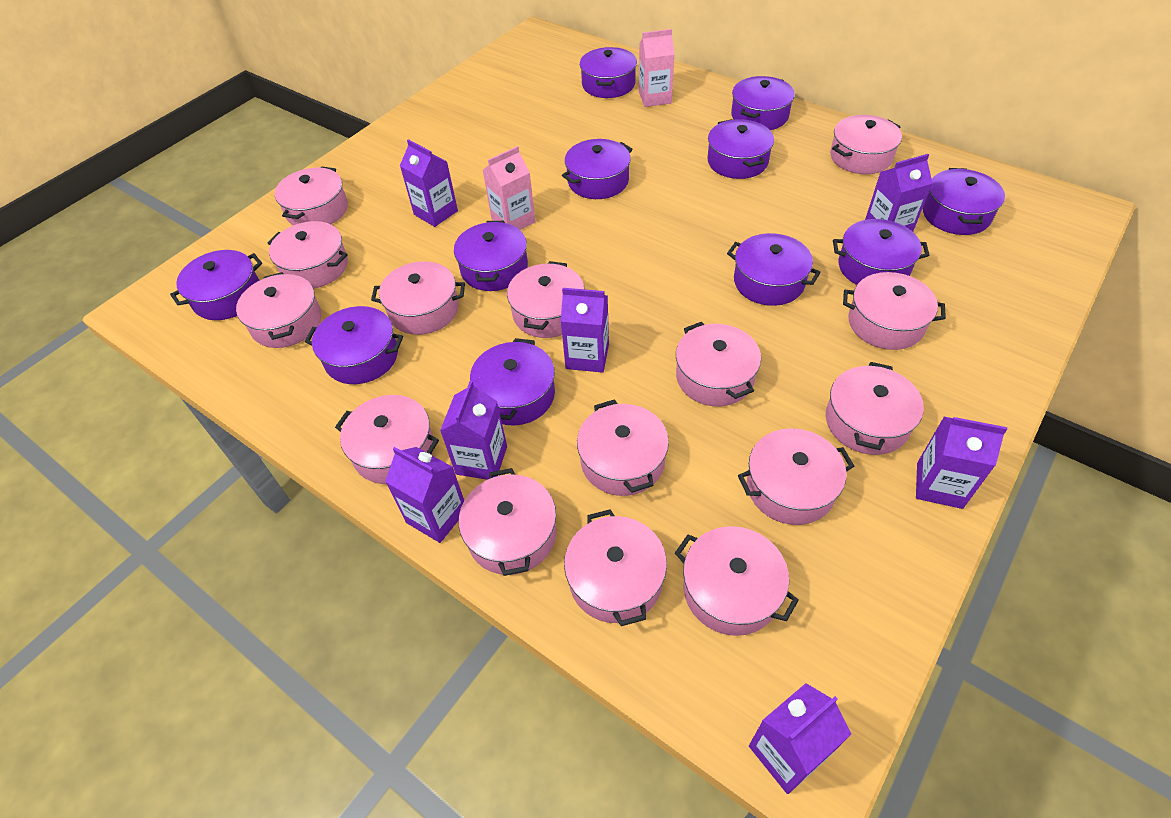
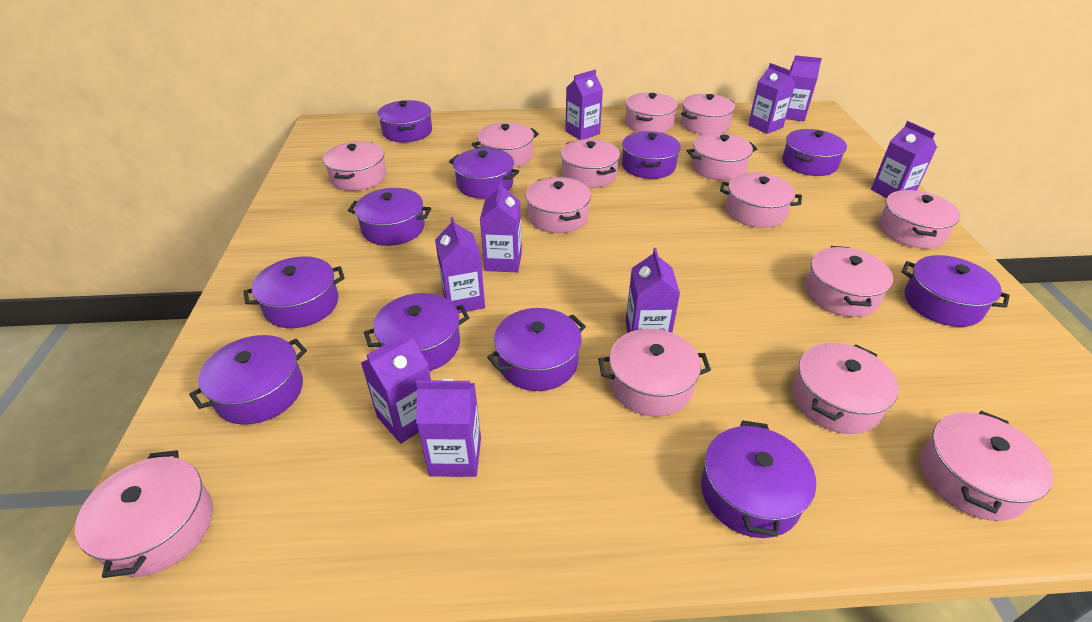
pink carton: [483,146,536,230] [639,29,674,107] = 2 -> none = 0
pink pot: [236,272,322,348] [267,221,348,289] [275,166,348,225] [335,395,439,484] [371,261,465,335] [459,468,556,576] [507,261,584,338] [564,509,667,626] [577,399,669,496] [675,526,799,636] [676,322,761,406] [738,429,854,525] [826,362,924,455] [830,115,902,174] [843,272,946,350] = 15 -> [75,450,213,578] [323,141,386,191] [472,123,539,168] [525,177,591,233] [561,139,620,188] [598,329,711,417] [625,93,678,133] [681,94,735,134] [687,133,757,181] [720,173,802,228] [792,343,898,434] [805,246,893,317] [879,190,960,248] [920,411,1053,521] = 14
purple carton: [385,447,464,543] [400,139,458,227] [440,381,507,480] [561,288,609,373] [749,683,851,794] [865,154,932,232] [916,417,1007,509] = 7 -> [361,331,431,444] [416,379,481,477] [435,217,485,313] [480,182,522,272] [565,70,603,140] [625,248,680,333] [748,63,795,134] [786,55,822,121] [871,121,937,198] = 9

